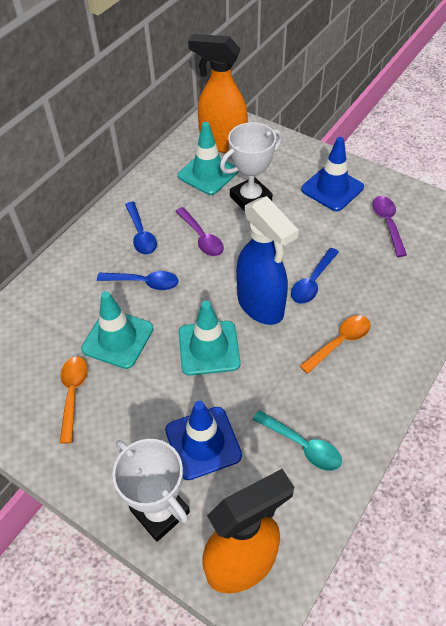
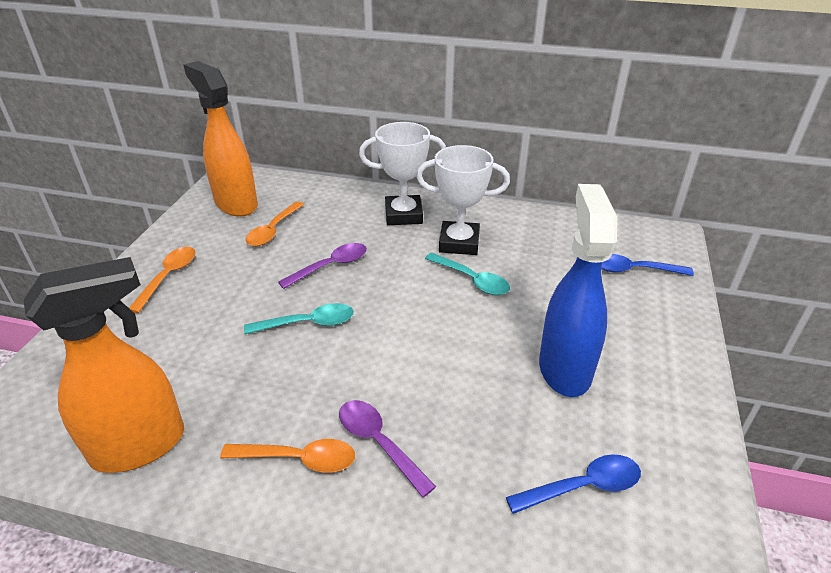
blue spoon: [97,271,178,290] [125,202,157,255] [291,248,339,304] = 3 -> [506,454,641,514] [601,254,694,276] = 2
blue traffic cone: [165,401,242,480] [301,137,364,211] = 2 -> none = 0
orange spoon: [60,356,88,444] [300,315,371,374] = 2 -> [129,247,196,313] [220,439,355,473] [245,201,304,246] = 3
turquoise spoon: [253,410,342,471] = 1 -> [244,303,354,334] [425,253,510,295] = 2
turquoise traffic cone: [81,291,153,369] [178,122,238,195] [179,301,241,376] = 3 -> none = 0

